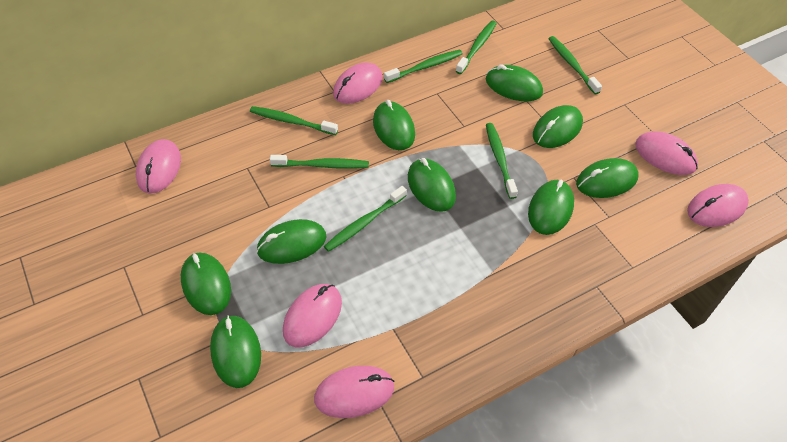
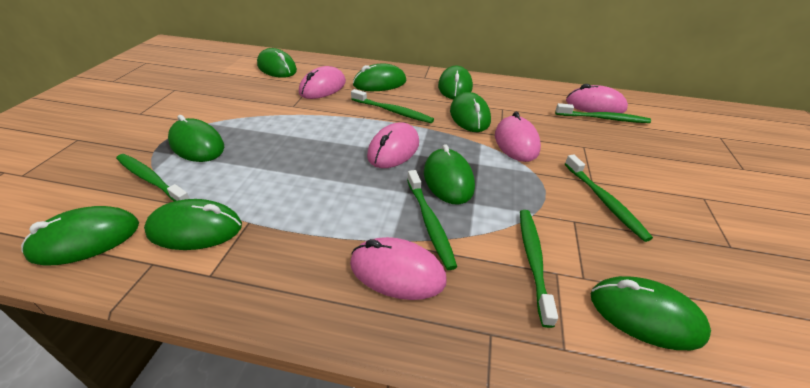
green toothbrush: [250,106,338,135] [270,155,369,169] [324,186,407,252] [384,49,463,83] [456,20,497,74] [486,123,518,199] [548,36,602,94] = 7 -> [116,154,190,201] [351,89,434,123] [407,170,457,270] [520,210,558,328] [555,103,651,123] [565,154,653,242] = 6
pink mouse: [136,139,181,193] [283,284,342,347] [314,366,394,418] [333,63,383,104] [635,132,698,175] [687,184,749,227] = 6 -> [299,66,346,99] [350,237,447,300] [367,122,419,168] [495,111,541,162] [566,84,628,113] = 5

